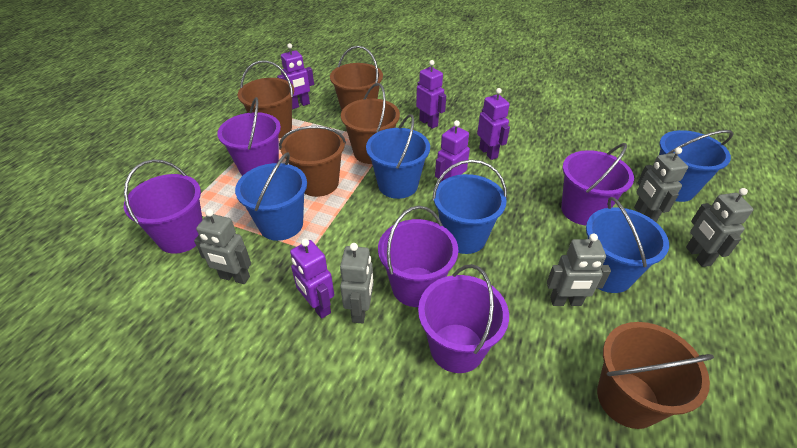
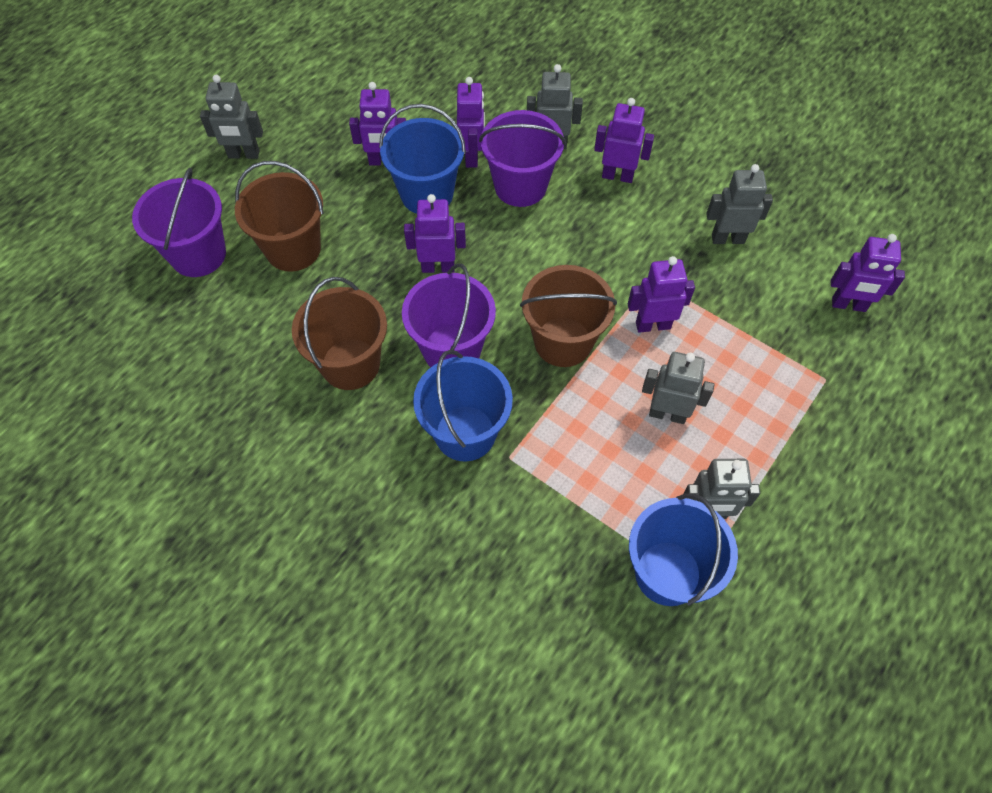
blue bucket: [235,152,307,241] [366,114,430,199] [432,159,507,254] [586,197,669,293] [659,130,733,202] = 5 -> [379,104,466,213] [413,350,513,461] [629,493,738,606] = 3
brown bucket: [238,60,294,138] [279,126,346,197] [330,46,383,111] [341,83,400,164] [597,322,714,429] = 5 -> [235,161,324,272] [292,277,387,390] [520,265,617,367] = 3
purple bucket: [124,159,203,254] [217,97,281,176] [378,206,458,307] [418,264,509,373] [561,143,634,225] = 5 -> [132,168,226,277] [402,263,496,367] [479,110,566,207] = 3
purple robot: [277,43,314,109] [290,238,334,319] [416,60,446,129] [435,120,470,183] [477,88,510,160] = 5 -> [349,82,406,165] [404,194,466,273] [457,77,485,168] [594,98,654,183] [628,256,695,333] [831,234,905,312] = 6

